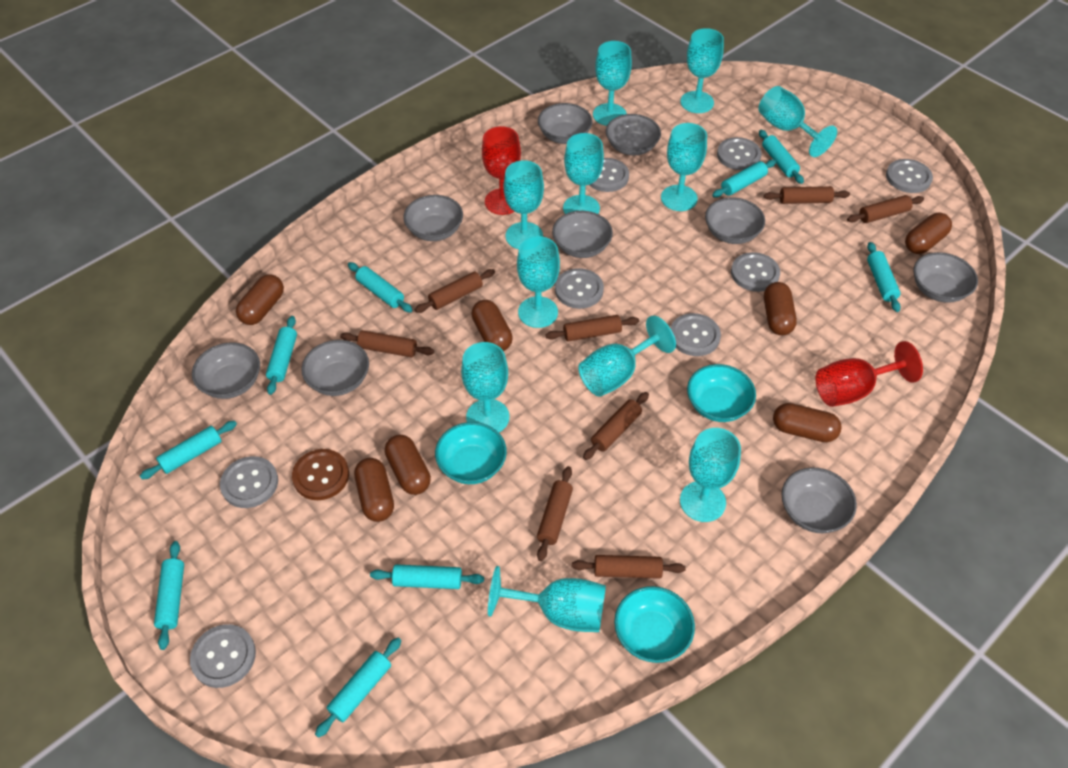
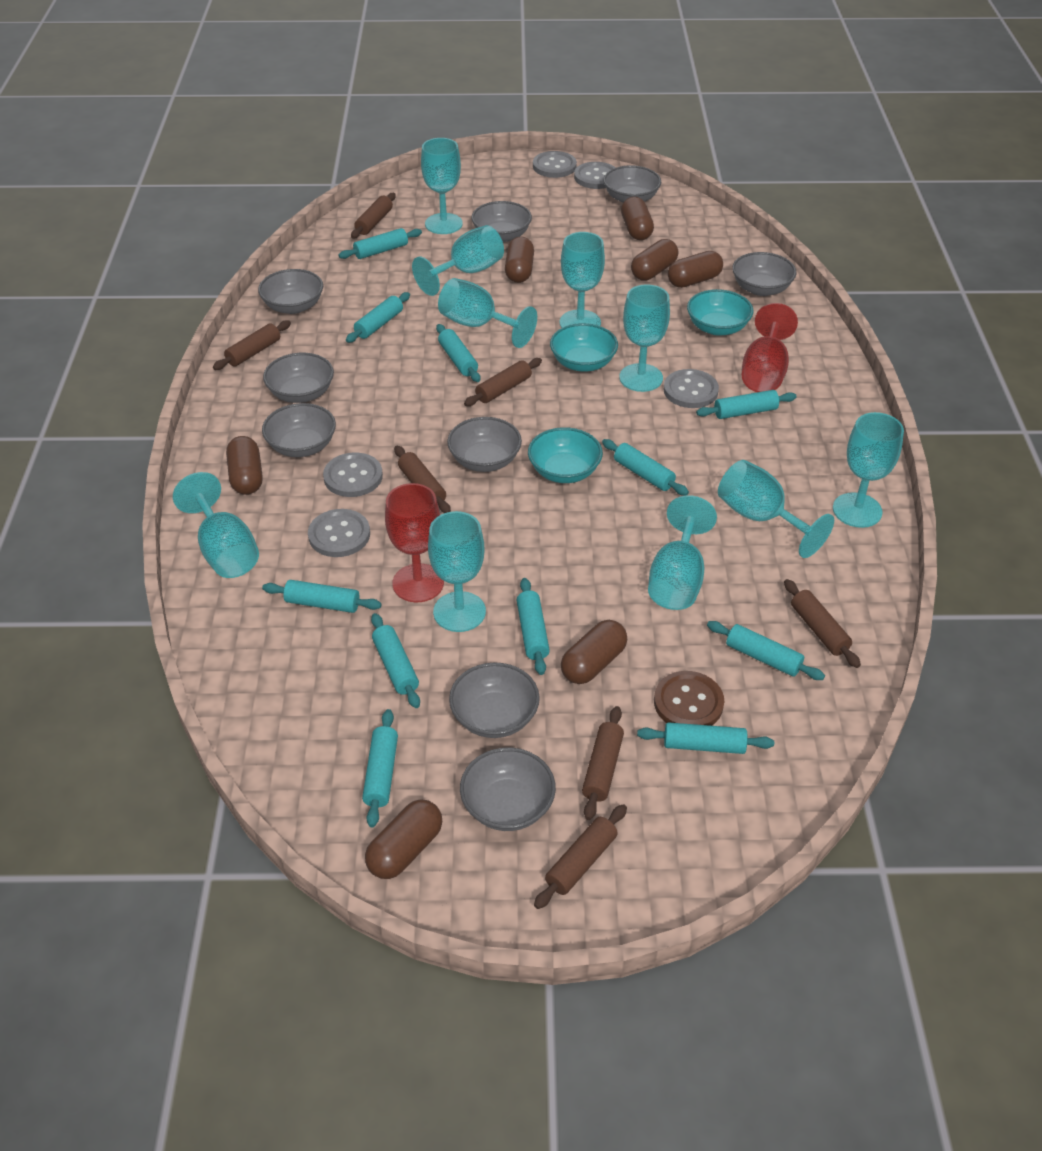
brown rolling pin: [340,330,434,357] [415,269,495,313] [537,466,573,561] [546,315,639,342] [572,555,686,579] [583,392,649,460] [764,186,850,204] [847,195,924,223] = 8 -> [213,320,291,370] [351,193,396,239] [394,446,451,513] [464,358,542,406] [534,804,627,909] [582,706,624,820] [784,579,861,668] = 7
grey button: [190,624,256,688] [220,456,278,508] [555,268,604,309] [589,158,629,192] [671,313,721,356] [717,137,762,170] [731,252,780,292] [886,159,933,193] = 8 -> [308,509,370,557] [323,453,383,497] [533,151,577,178] [574,162,616,189] [663,369,719,408] = 5
turquoise goblet: [461,342,510,432] [488,566,606,632] [504,160,544,249] [517,236,560,328] [563,133,604,214] [578,315,676,397] [593,41,632,126] [661,123,707,211] [680,28,724,113] [680,428,741,522] [758,86,837,157] = 11 -> [173,472,259,578] [412,225,504,296] [421,138,463,234] [428,511,486,632] [438,278,537,348] [560,232,605,328] [619,284,670,392] [648,495,717,610] [718,460,834,558] [833,412,904,528] = 10
turquoise rolling pin: [140,421,237,480] [154,541,184,650] [266,316,297,395] [315,638,401,738] [348,262,412,313] [370,564,484,589] [712,160,776,198] [759,130,804,184] [867,242,901,312] = 9 -> [262,580,381,613] [339,228,422,259] [346,292,410,343] [362,709,398,827] [371,613,420,708] [436,324,480,382] [517,578,550,675] [602,439,689,495] [637,722,774,754] [696,390,797,419] [707,621,825,680] = 11

